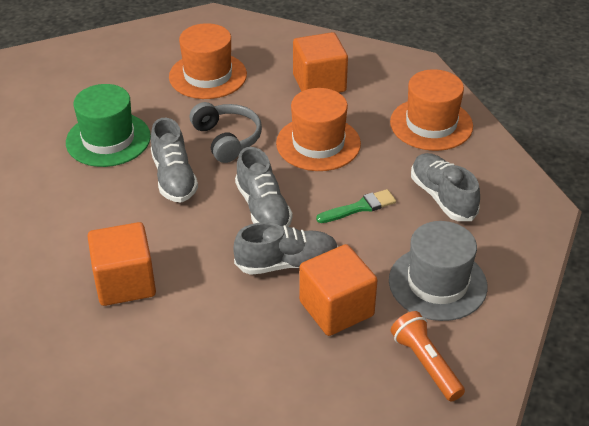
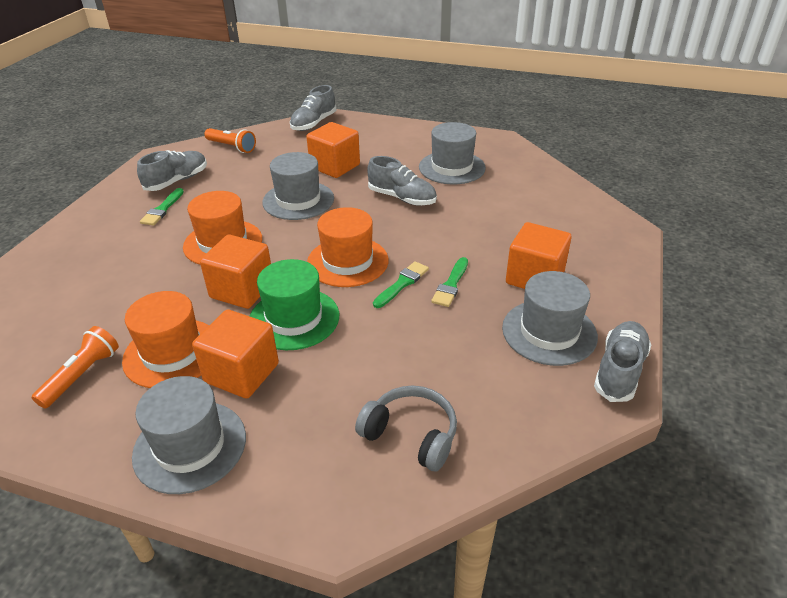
green brush: [316,189,396,223] = 1 -> [140,188,184,225] [373,261,429,308] [431,257,468,307] = 3
grey hat: [389,221,488,321] = 1 -> [132,376,246,494] [262,152,334,220] [419,122,486,184] [502,271,598,366] = 4
orange cube: [87,222,156,306] [293,32,348,93] [299,244,377,336] = 3 -> [192,309,279,399] [200,235,271,309] [306,122,360,178] [506,222,571,289] = 4
orange flashlight: [391,311,465,402] = 1 -> [32,326,119,408] [204,128,256,153] = 2

